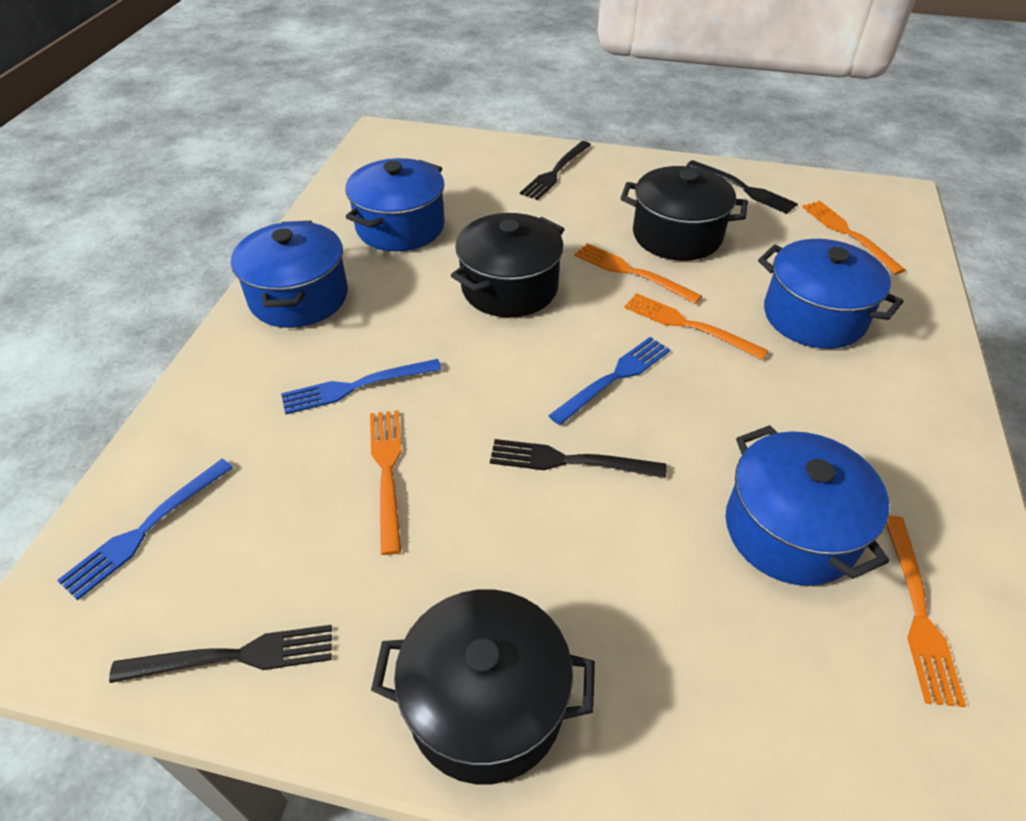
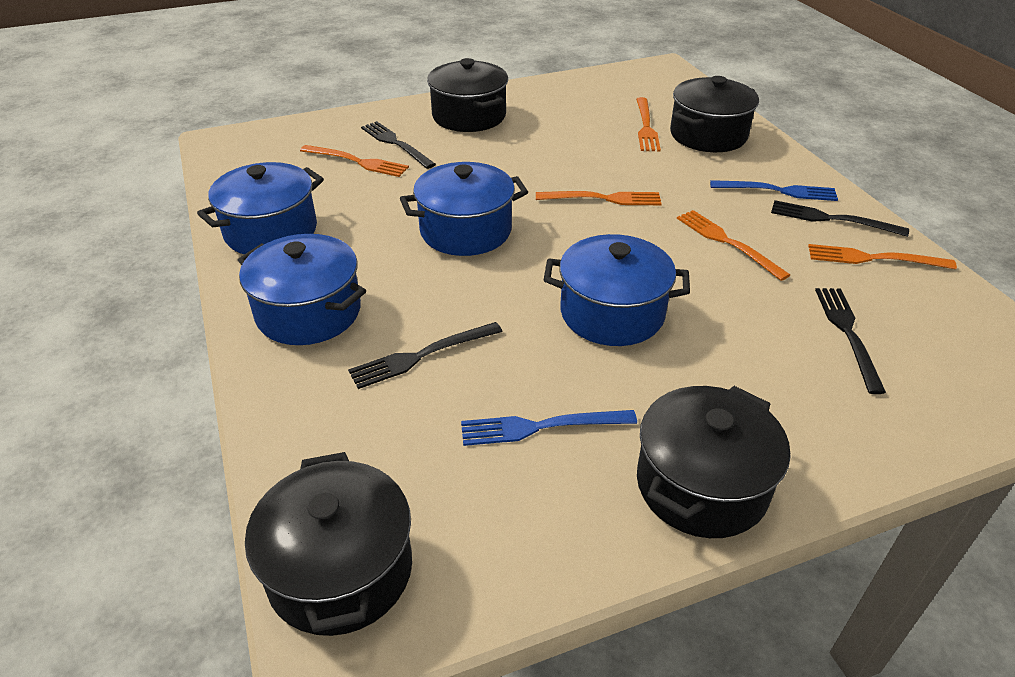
black pot: [371,589,595,784] [451,213,565,317] [621,166,748,261] = 3 -> [245,452,412,636] [427,58,508,132] [637,386,790,538] [670,76,759,152] = 4
blue fork: [57,459,233,601] [281,359,442,414] [548,337,670,425] = 3 -> [461,410,637,446] [710,180,838,201] = 2

